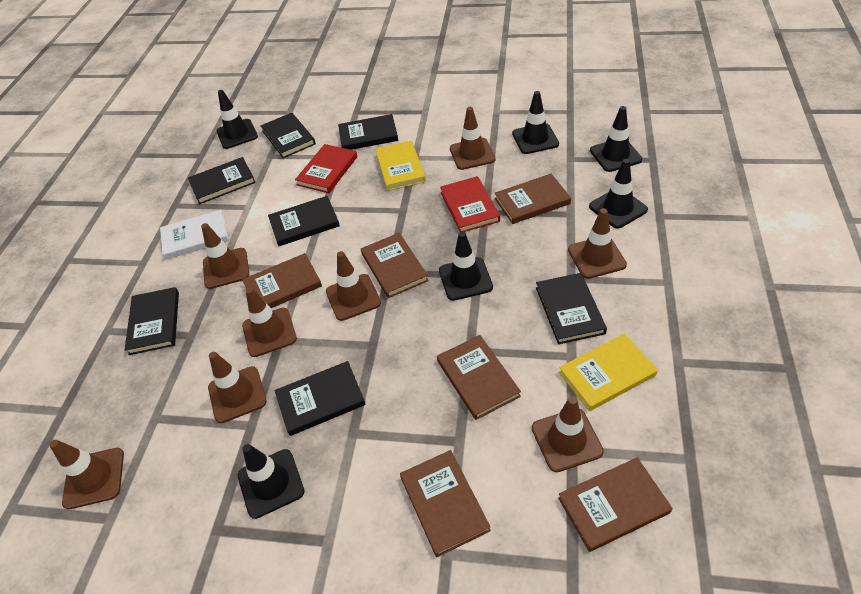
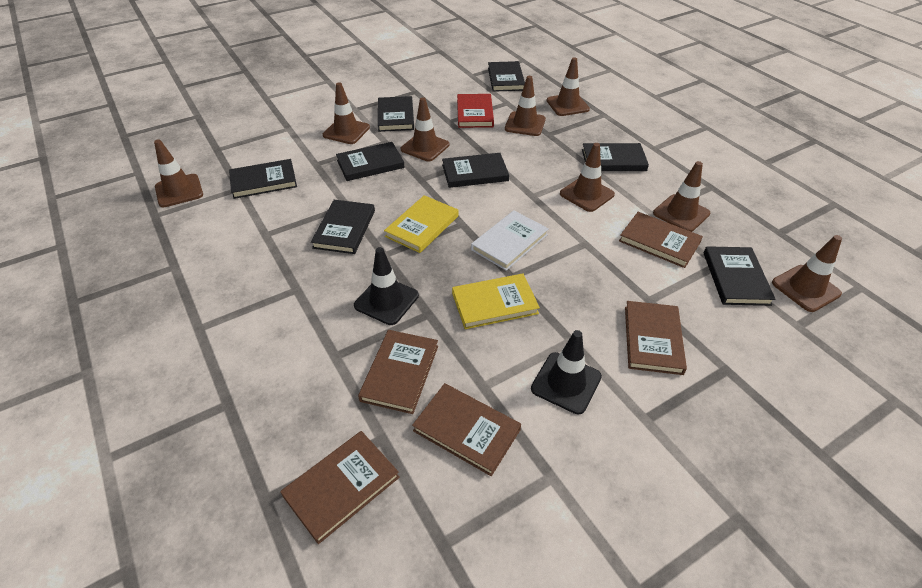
black book: [125,287,179,355] [188,157,256,204] [261,113,316,158] [268,196,340,246] [274,361,366,436] [338,114,398,150] [536,273,607,344] = 7 -> [229,159,297,199] [311,200,375,254] [336,142,405,181] [378,96,414,132] [442,153,509,188] [488,61,525,92] [582,143,649,171] [704,246,776,306] = 8
black traffic cone: [216,90,258,149] [238,444,305,519] [439,231,493,301] [512,91,559,154] [589,159,648,229] [590,106,642,172] = 6 -> [354,247,419,325] [531,330,602,414] = 2
brown book: [242,253,322,308] [361,233,429,298] [400,450,491,557] [437,335,521,420] [495,174,571,224] [558,457,672,552] = 6 -> [280,431,400,544] [358,330,438,414] [412,383,521,476] [619,212,703,268] [625,301,687,375] = 5
red book: [295,144,357,193] [440,176,500,232] = 2 -> [457,94,494,128] = 1

